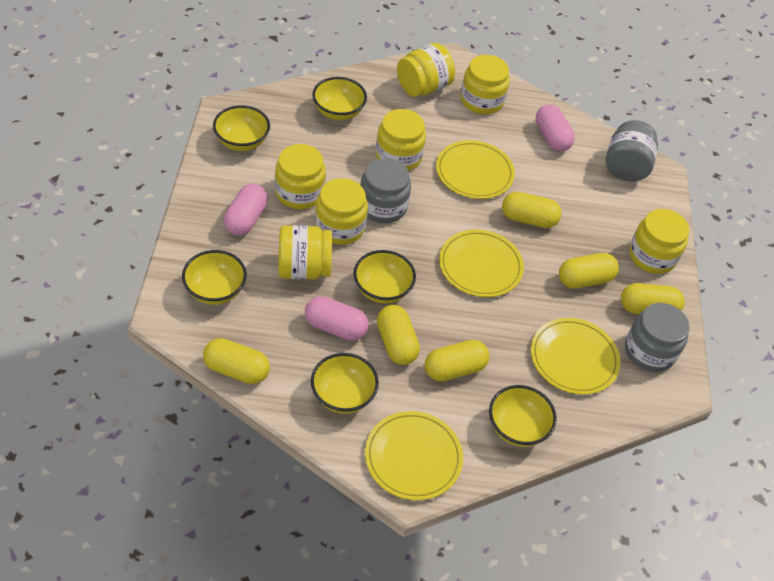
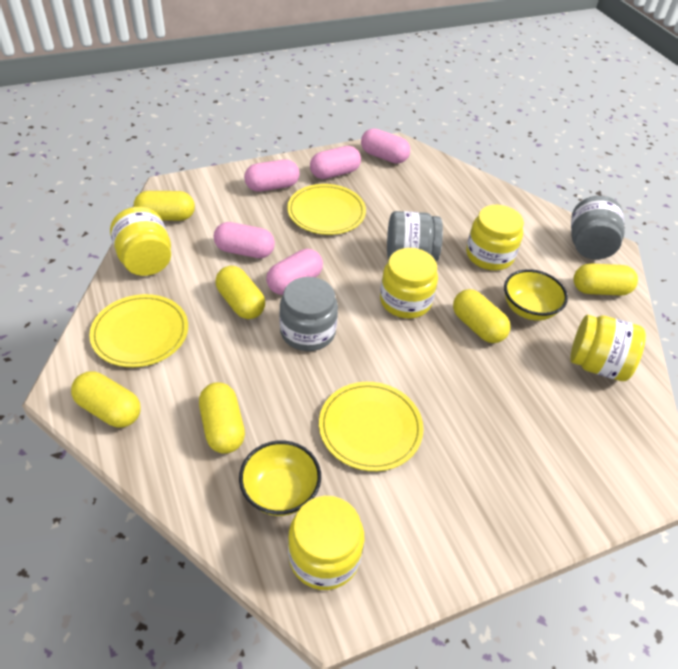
pink capsule: [224,184,268,235] [305,296,369,341] [536,104,575,151] = 3 -> [214,222,275,258] [244,159,300,192] [266,249,323,295] [310,146,361,179] [361,128,410,164] = 5
yellow bowl: [182,250,247,305] [213,105,270,151] [311,353,379,414] [312,77,367,120] [354,250,416,304] [489,385,557,447] = 6 -> [239,441,321,516] [504,269,568,321] = 2
yellow jar: [275,144,326,209] [278,225,332,280] [315,178,368,245] [376,109,426,171] [397,43,455,97] [461,55,510,114] [629,209,689,274] = 7 -> [110,207,171,276] [288,496,364,590] [380,248,438,319] [466,205,524,270] [570,315,646,381] = 5
yellow plate: [365,411,463,500] [436,140,515,199] [439,229,524,297] [531,318,620,395] = 4 -> [89,294,188,367] [287,184,366,235] [319,382,424,471] = 3

